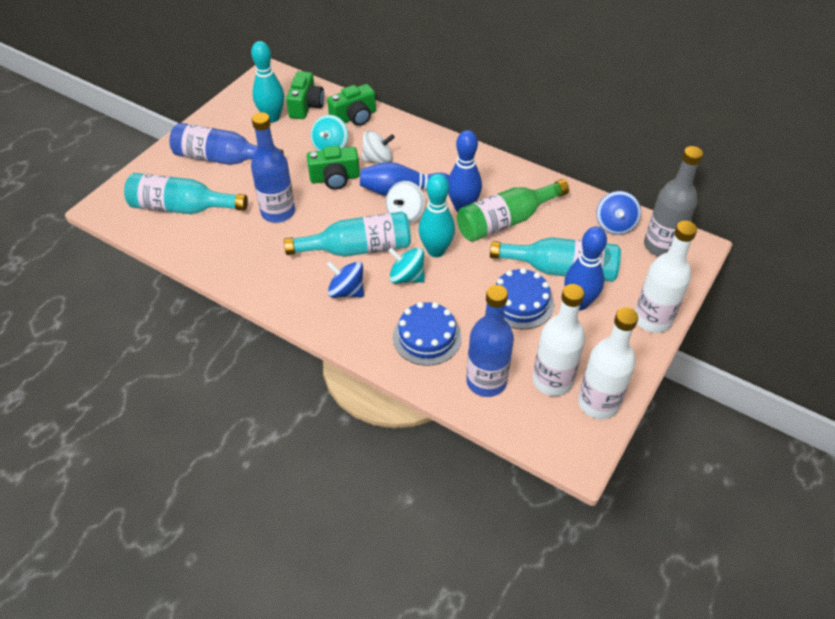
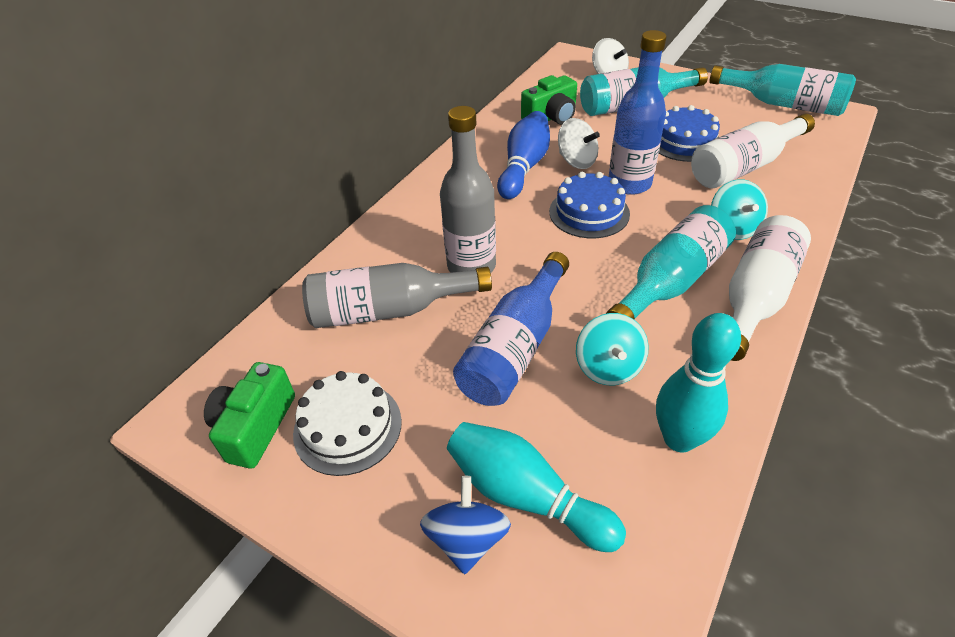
blue bottle: [169,123,284,165] [251,112,295,223] [466,285,514,397] = 3 -> [453,252,569,406] [609,30,667,195] = 2
blue bowling pin: [360,162,449,196] [448,130,482,212] [564,227,607,310] = 3 -> [497,111,550,199] = 1
blue spinning top: [326,261,364,298] [596,191,641,235] = 2 -> [420,476,511,574] = 1
green bottle: [457,179,569,242] = 1 -> none = 0
green camera: [286,71,324,119] [307,146,360,190] [327,84,376,126] = 3 -> [204,362,295,469] [521,75,577,124] = 2
grey bottle: [644,146,703,256] = 1 -> [302,263,492,328] [440,106,496,273] = 2
white bottle: [533,284,585,396] [578,307,638,419] [635,221,697,333] = 3 -> [691,114,815,189] [729,215,811,361] = 2
white cake: none = 0 -> [293,371,402,476] = 1

